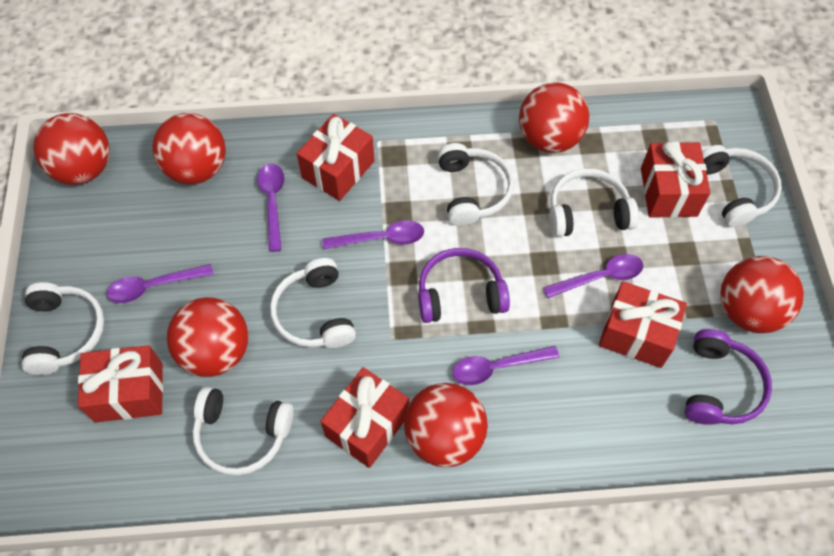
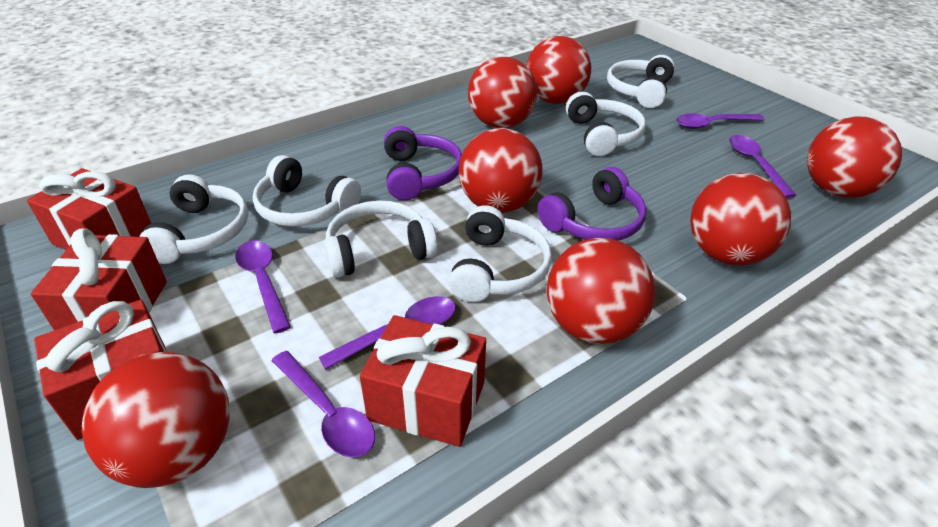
red ball: [34,113,110,185] [152,113,226,184] [167,297,248,377] [404,383,488,467] [519,82,589,153] [720,256,804,333] = 6 -> [82,352,230,488] [459,128,543,213] [468,57,537,128] [526,36,591,104] [547,238,655,344] [690,173,791,266] [807,117,902,198] = 7
red gift: [78,345,163,423] [297,114,375,201] [320,367,409,468] [599,281,687,368] [641,142,711,218] = 5 -> [27,168,151,250] [31,228,167,330] [34,300,167,440] [360,315,486,447] = 4

